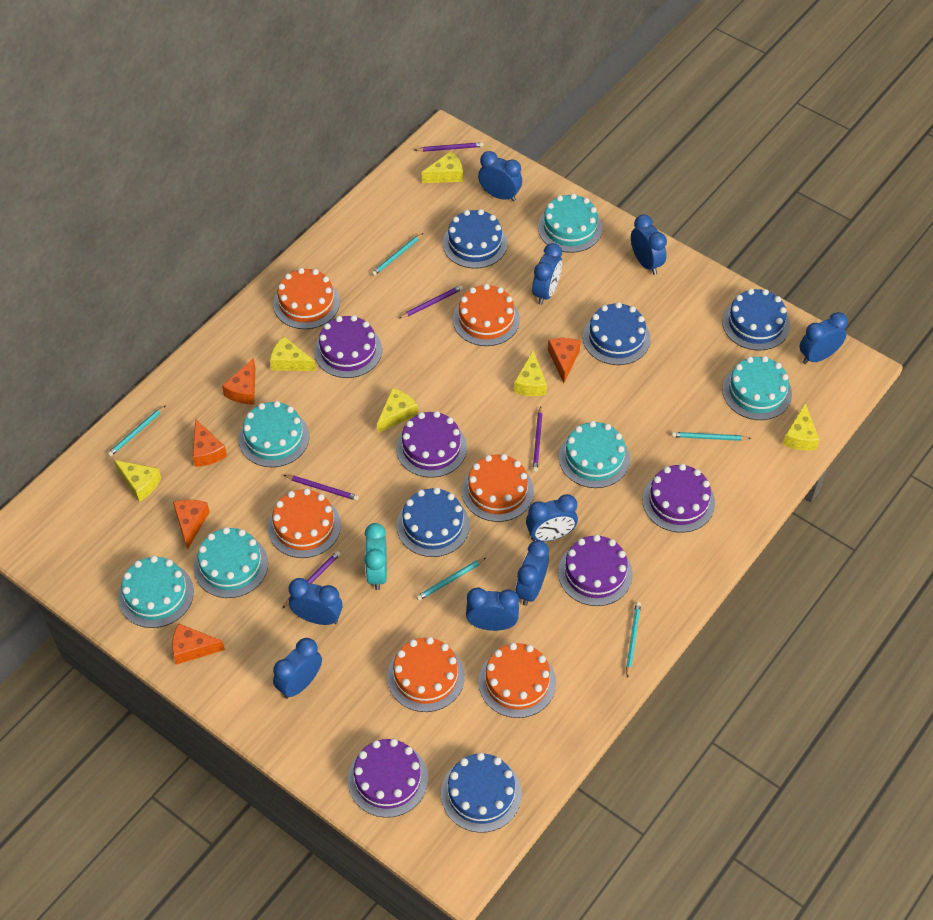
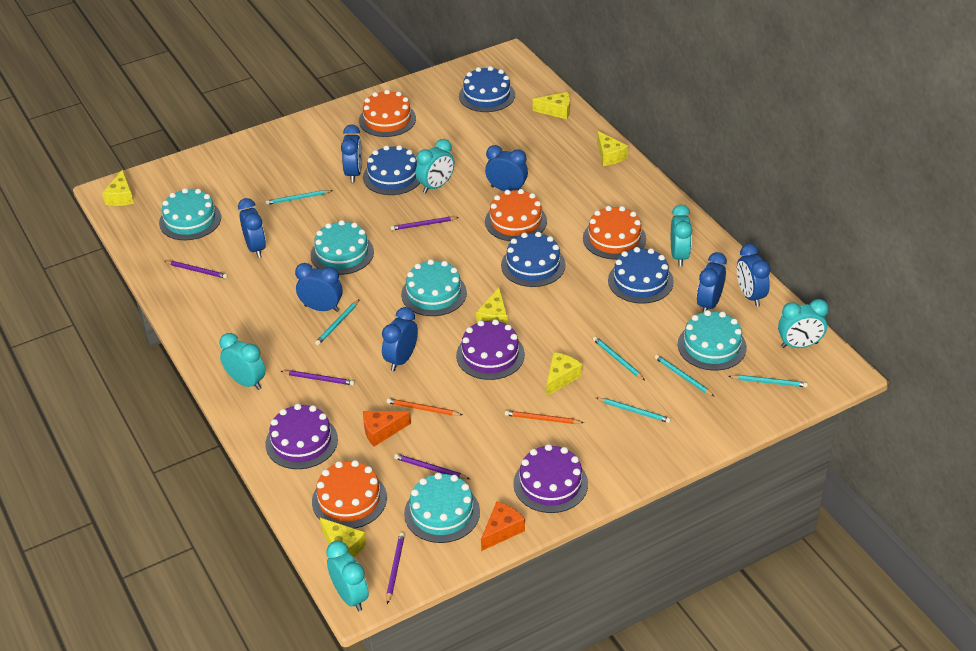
blue cake: [397,487,470,557] [441,753,522,833] [443,209,508,269] [583,302,651,365] [722,289,790,351] = 5 -> [363,145,420,195] [459,66,515,112] [501,232,566,287] [608,247,674,304] = 4
blue clock: [273,638,322,699] [289,578,343,625] [466,588,519,631] [478,151,522,202] [515,540,549,606] [526,494,578,541] [532,243,562,305] [631,214,667,275] [799,312,848,364] = 9 -> [238,198,266,258] [295,263,343,312] [341,124,362,183] [382,307,418,371] [485,145,528,191] [697,252,727,313] [737,244,770,307] = 7
orange cake: [268,488,341,558] [273,268,340,329] [387,637,465,712] [453,284,520,346] [462,454,534,522] [478,643,556,718] = 6 -> [312,460,387,529] [359,90,416,137] [485,189,547,242] [583,206,646,260] = 4
orange cheese: [172,623,225,665] [173,500,210,550] [193,419,227,467] [222,358,255,404] [548,338,581,383] = 5 -> [363,411,411,447] [481,502,525,551] = 2
orange pencil: none = 0 -> [387,398,462,416] [505,410,584,424] = 2
purple cake: [314,315,382,378] [348,739,428,818] [396,411,467,478] [558,534,633,606] [642,464,715,533] = 5 -> [265,404,338,469] [456,319,525,380] [513,444,588,513] = 3
turquoise cake: [118,556,194,628] [194,527,268,598] [239,401,309,467] [538,193,602,253] [559,421,630,488] [722,356,792,420] = 6 -> [159,188,221,240] [310,220,374,275] [401,259,467,316] [404,473,480,543] [678,310,747,371] = 5
turquoise clock: [364,523,387,590] = 1 -> [219,333,266,390] [326,541,369,611] [416,139,454,193] [671,205,692,267] [778,299,829,348] = 5
turquoise pencil: [107,405,166,457] [371,233,423,276] [416,557,487,601] [626,602,641,678] [672,432,751,441] = 5 -> [265,190,333,205] [315,299,360,345] [593,336,645,380] [596,398,671,423] [655,355,715,397] [728,375,808,387] = 6

